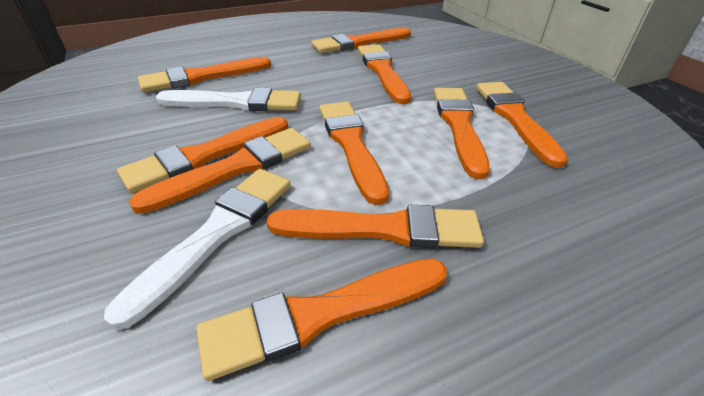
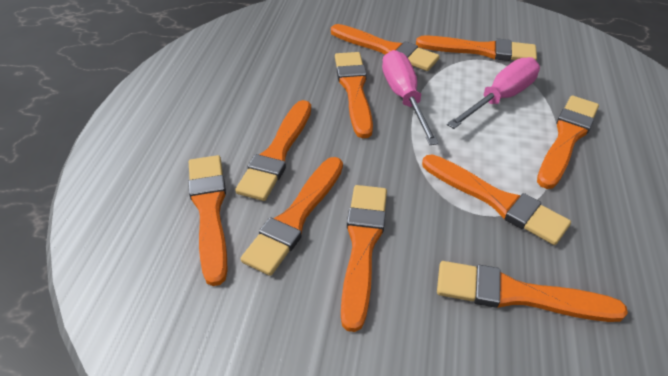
pink screwdriver: none = 0 -> [382,50,439,145] [447,57,540,129] = 2
white brush: [104,169,291,330] [156,88,301,111] = 2 -> none = 0

